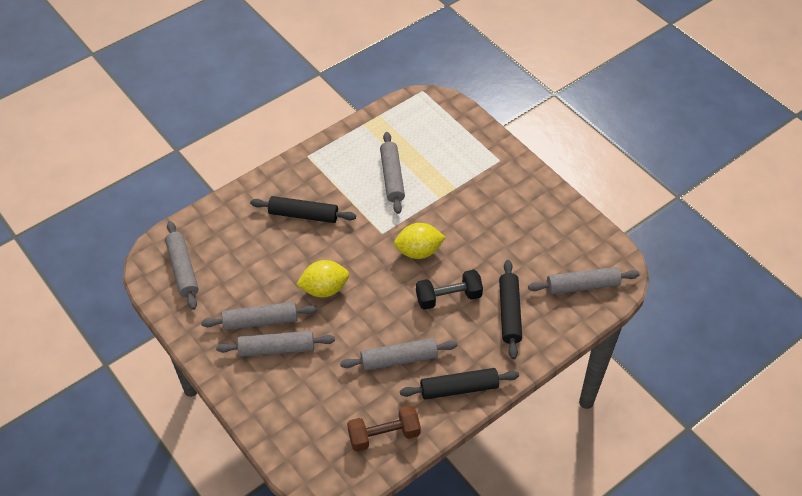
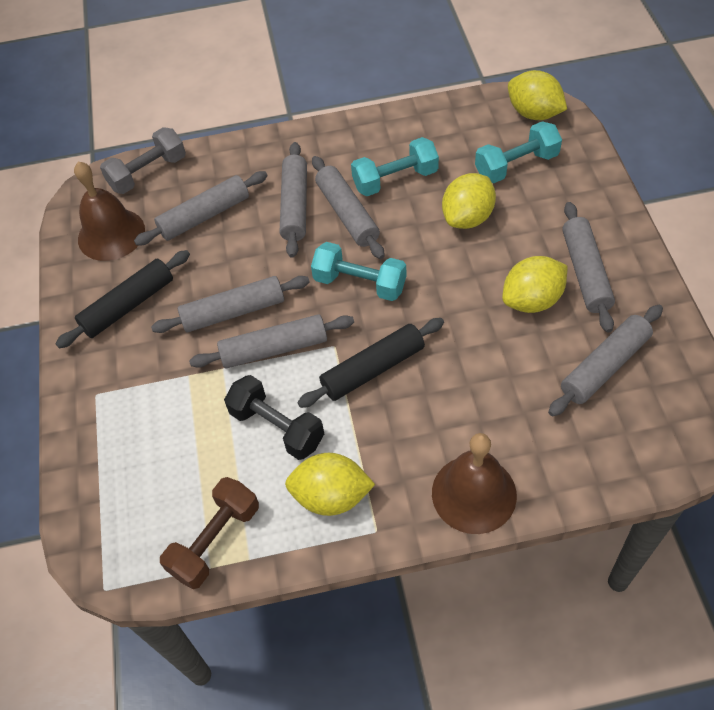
black rolling pin: [250,196,356,223] [400,368,519,400] [499,260,522,359] = 3 -> [56,250,190,348] [297,318,444,408] = 2
brown bell: none = 0 -> [74,161,145,261] [432,433,517,534] = 2
grey dumbbell: none = 0 -> [100,127,186,194] = 1
grey rolling pin: [165,221,198,310] [201,302,318,330] [216,331,335,357] [340,338,457,371] [380,132,405,214] [528,267,640,294] = 6 -> [134,171,268,246] [151,276,310,333] [189,314,354,368] [280,142,307,258] [312,156,384,259] [548,305,663,416] [562,202,615,333] = 7
turquoise dumbbell: none = 0 -> [311,242,407,301] [351,137,439,196] [475,121,562,183] = 3
yellow lemon: [296,260,349,297] [394,223,446,259] = 2 -> [285,453,375,516] [442,173,496,229] [502,256,567,313] [508,70,567,120] = 4

